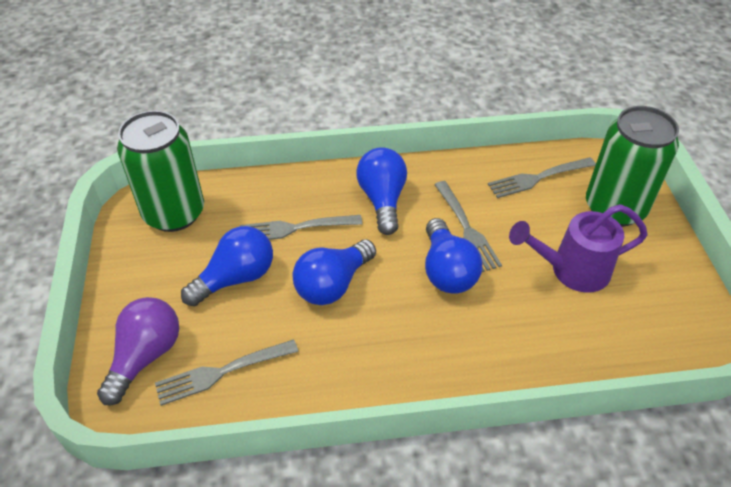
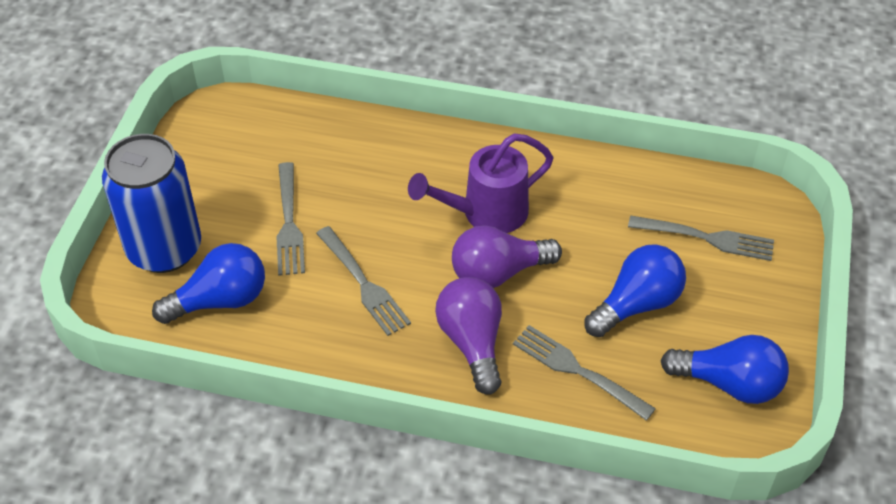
blue can: none = 0 -> [102,134,201,273] = 1
blue light bulb: [181,226,273,306] [292,240,376,305] [356,147,407,235] [425,218,482,294] = 4 -> [152,243,265,324] [584,244,686,337] [661,335,789,404] = 3
green can: [117,110,204,232] [586,106,679,227] = 2 -> none = 0
purple light bulb: [97,297,179,405] = 1 -> [435,277,502,395] [452,225,562,288] = 2

